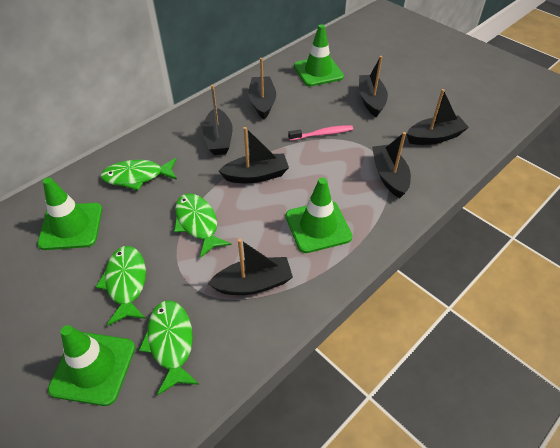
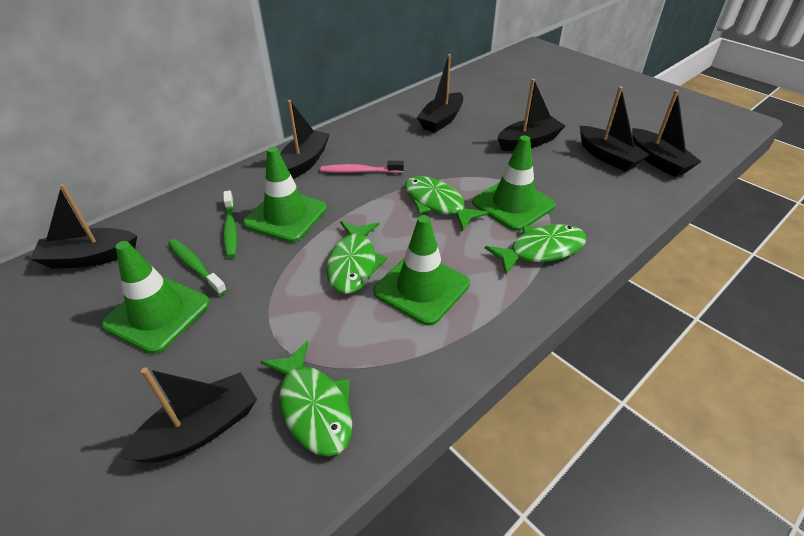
green toothbrush: none = 0 -> [168,239,227,295] [223,190,237,258] = 2

